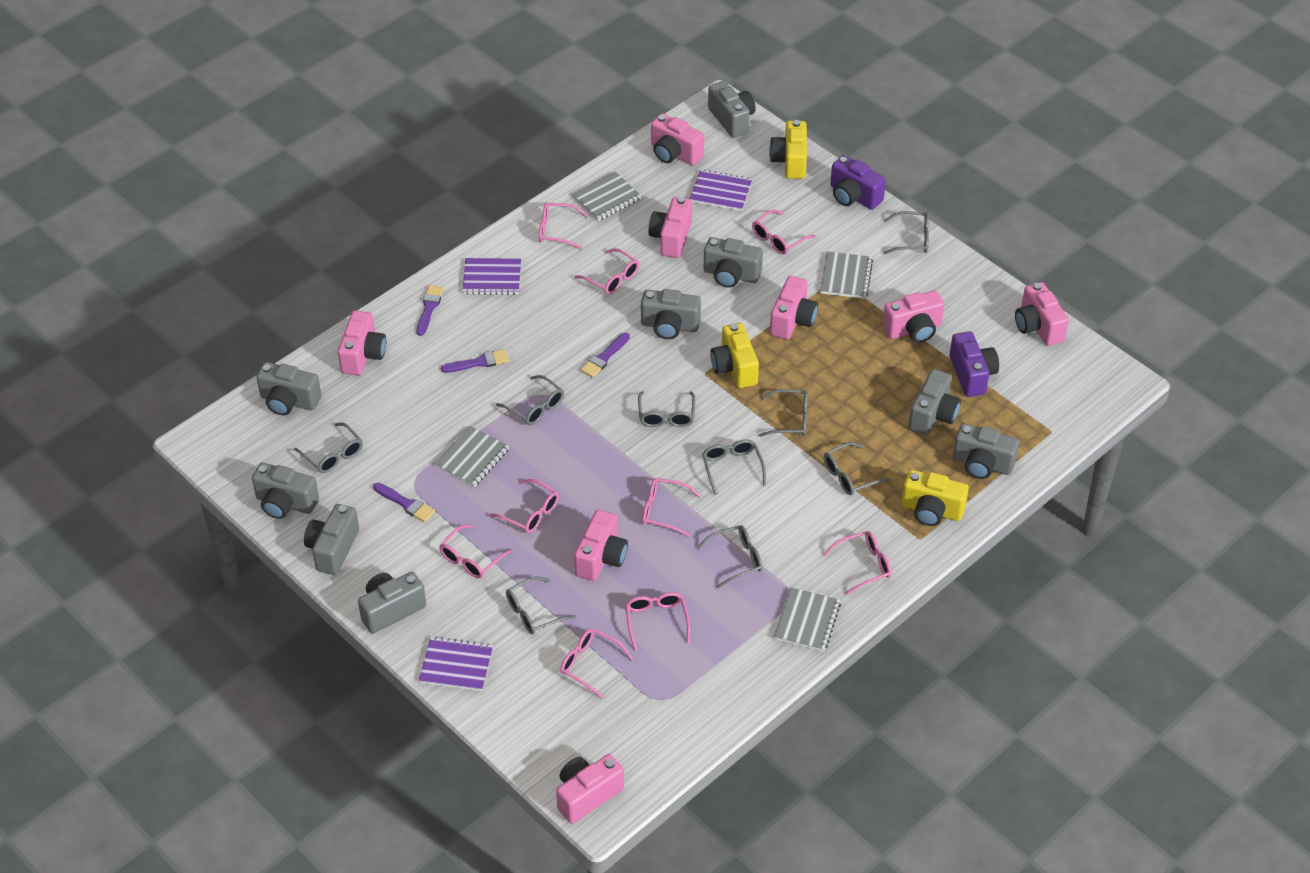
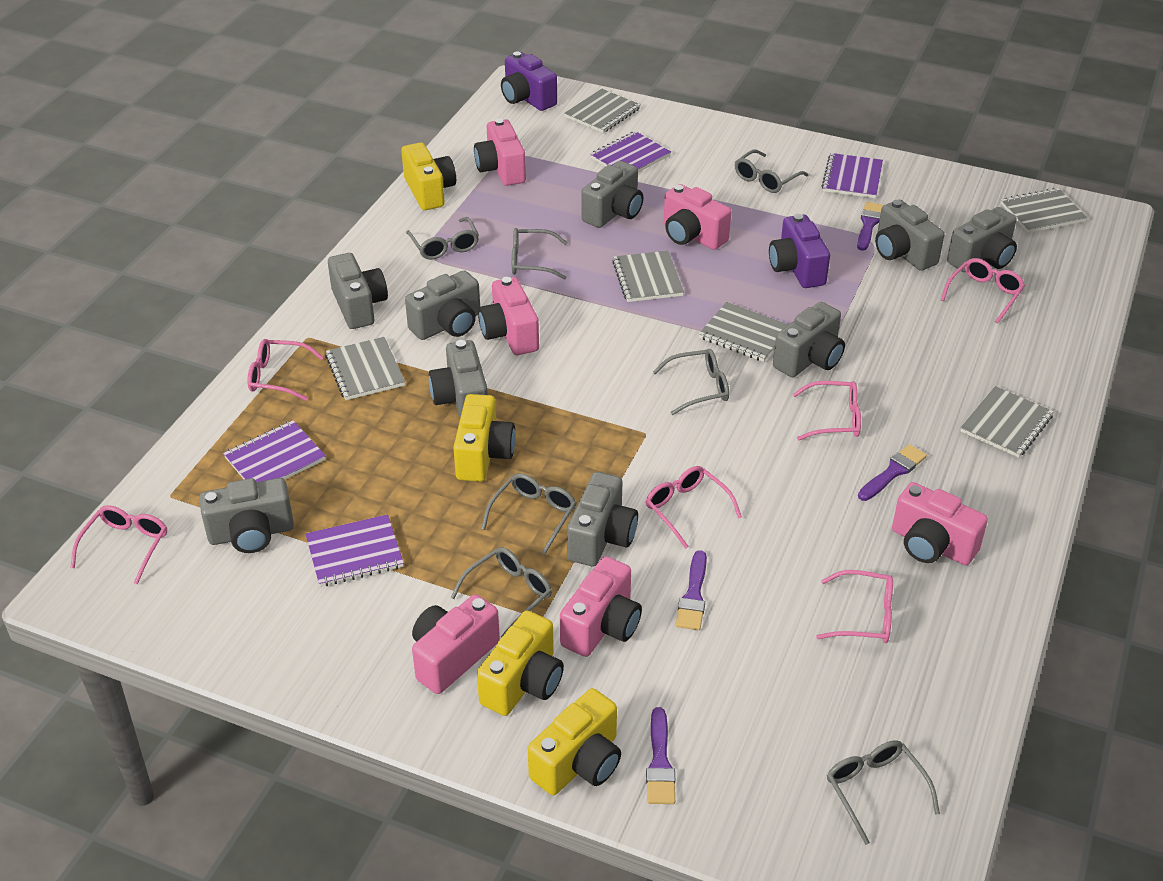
grey glasses: [294,423,363,473] [496,375,564,425] [506,577,576,635] [638,391,695,427] [697,525,763,588] [702,439,766,495] [759,389,808,437] [824,442,890,495] [884,211,929,254] = 9 -> [406,217,479,260] [451,547,552,637] [481,473,577,555] [512,228,568,280] [653,349,729,415] [735,150,808,193] [827,740,940,845] = 7
grey notebook: [434,426,509,487] [572,172,642,221] [773,587,841,652] [820,251,873,299] = 4 -> [325,337,405,400] [564,89,641,133] [612,251,684,302] [699,302,789,362] [961,386,1054,458] [1001,188,1087,233] = 6
pink camera: [338,310,386,375] [556,754,624,824] [574,510,628,581] [648,197,692,258] [651,113,704,165] [770,276,818,340] [882,291,944,343] [1015,282,1069,346] = 8 -> [412,594,500,694] [474,118,526,186] [478,277,539,355] [560,556,642,657] [663,184,731,250] [892,482,988,565] = 6
pink glasses: [439,525,513,578] [490,479,559,533] [539,202,588,249] [560,628,633,698] [575,248,639,294] [625,592,690,650] [642,478,701,536] [752,210,816,254] [824,531,891,595] = 9 -> [71,505,167,584] [247,339,324,401] [646,466,742,549] [793,381,861,440] [816,570,893,643] [941,258,1025,323] = 6
purple notebook: [419,637,493,691] [462,258,521,295] [690,169,752,211] = 3 -> [223,420,326,482] [305,514,404,587] [590,131,671,172] [822,153,883,198] = 4
yellow camera: [710,323,759,388] [769,120,807,179] [902,470,969,526] = 3 -> [401,142,456,210] [453,394,516,482] [477,611,564,716] [528,688,621,795] = 4

